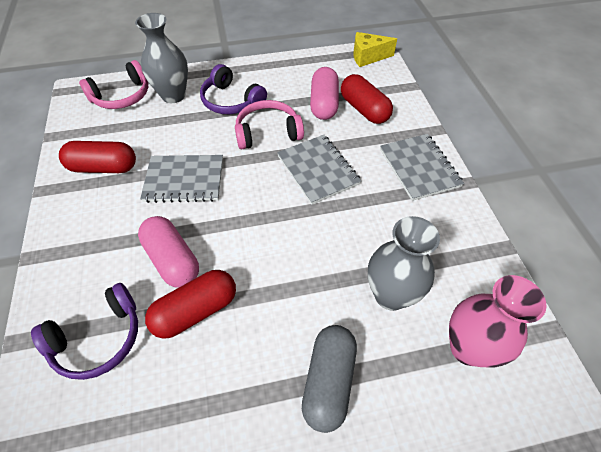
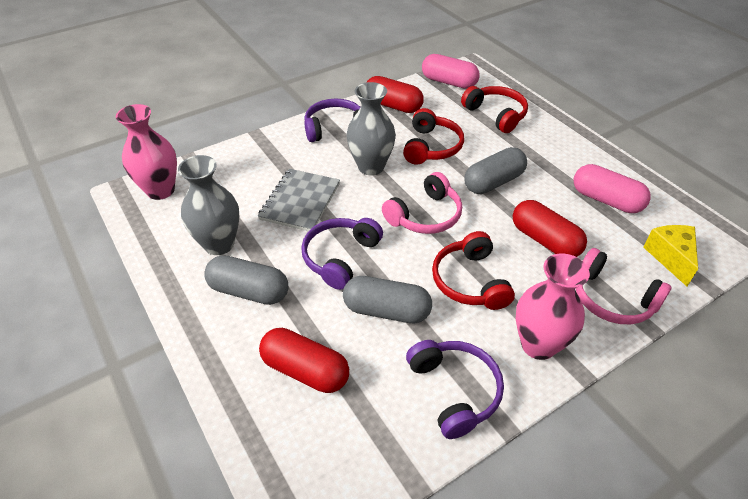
grey capsule: [302,325,357,433] = 1 -> [204,255,288,305] [343,276,432,323] [464,147,527,194] = 3
grey notebook: [140,155,223,203] [277,135,361,205] [380,134,464,201] = 3 -> [258,169,340,231] = 1
pink vase: [449,275,547,367] = 1 -> [116,104,177,200] [516,254,590,360] = 2
purple headphones: [31,283,138,380] [200,64,267,114] = 2 -> [301,218,383,290] [304,99,360,142] [406,340,504,439] = 3
red headphones: none = 0 -> [403,108,464,164] [432,231,515,310] [461,86,528,133] = 3

